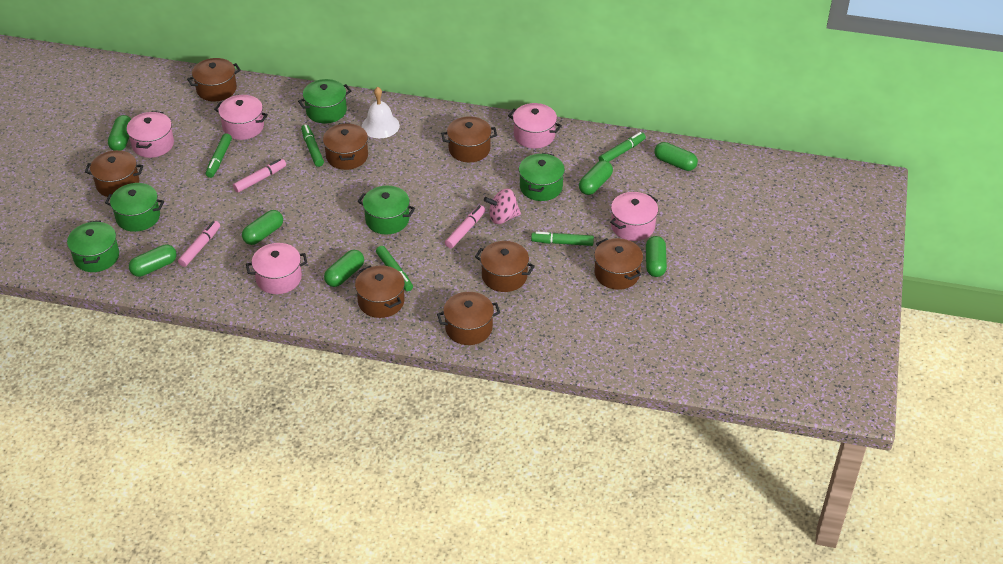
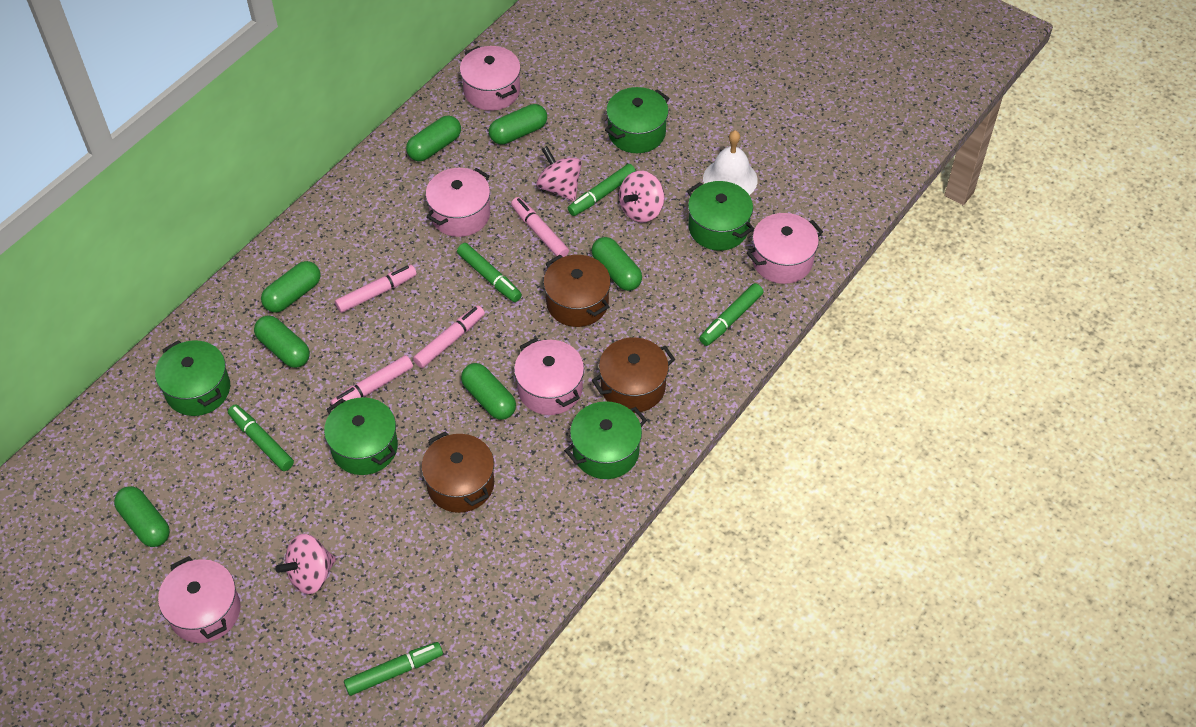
brown pot: [85,150,143,198] [187,58,241,101] [323,123,368,170] [355,265,405,318] [437,292,500,345] [441,116,497,162] [475,241,535,292] [594,238,643,290] = 8 -> [421,432,494,513] [543,255,611,327] [592,337,675,413] = 3
pink marker: [178,221,220,267] [233,159,286,193] [445,205,485,248] = 3 -> [330,355,413,408] [335,265,417,313] [413,305,485,368] [511,197,569,257] = 4
pink spinning top: [484,189,521,224] = 1 -> [275,534,336,594] [536,146,582,201] [619,171,665,222] = 3

